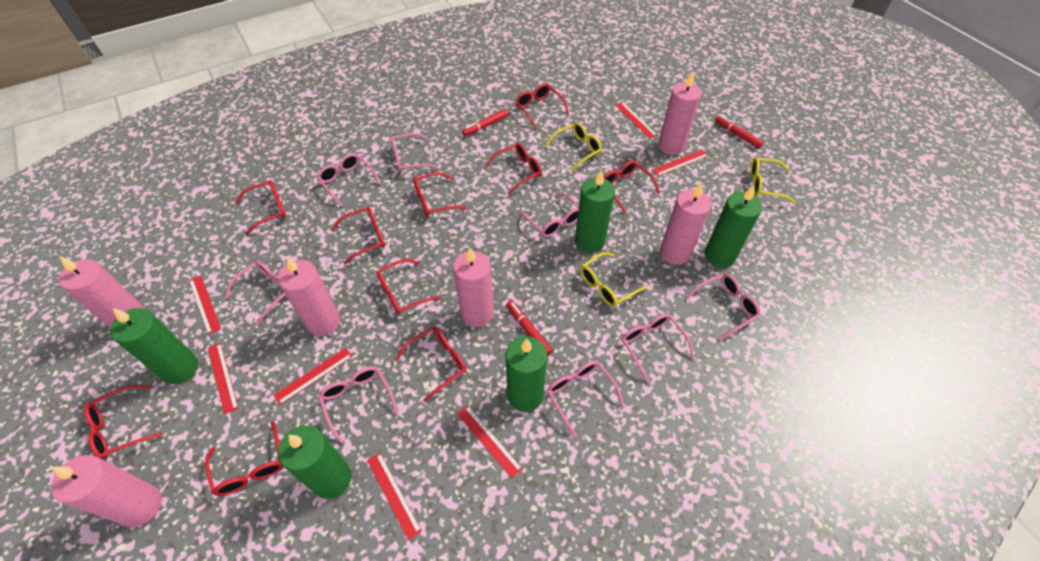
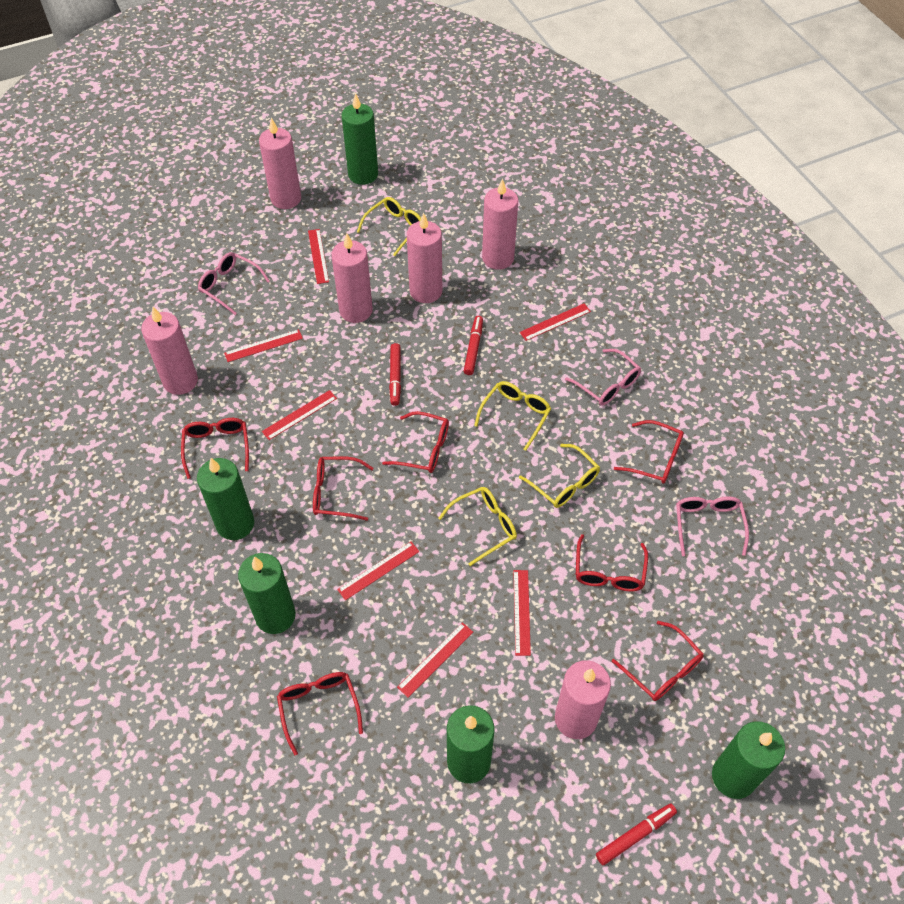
pink glasses: [225,260,285,326] [317,153,381,206] [318,366,399,443] [391,133,438,173] [519,193,579,237] [547,361,624,437] [621,314,694,383] [685,273,760,340] = 8 -> [198,252,270,315] [565,349,641,406] [676,496,749,556] = 3
red glasses: [84,385,162,459] [205,421,283,496] [235,180,286,235] [332,207,385,264] [376,259,441,315] [395,327,467,402] [413,172,467,217] [485,143,542,194] [515,84,569,128] [604,160,660,214] = 10 -> [181,418,249,479] [277,672,363,756] [313,456,373,521] [382,411,449,473] [576,534,648,592] [612,621,703,701] [614,420,684,484] = 7
yellow glasses: [545,122,602,172] [580,252,647,307] [750,157,796,204] = 3 -> [357,197,421,256] [438,487,517,566] [474,381,551,451] [519,444,600,508] = 4

